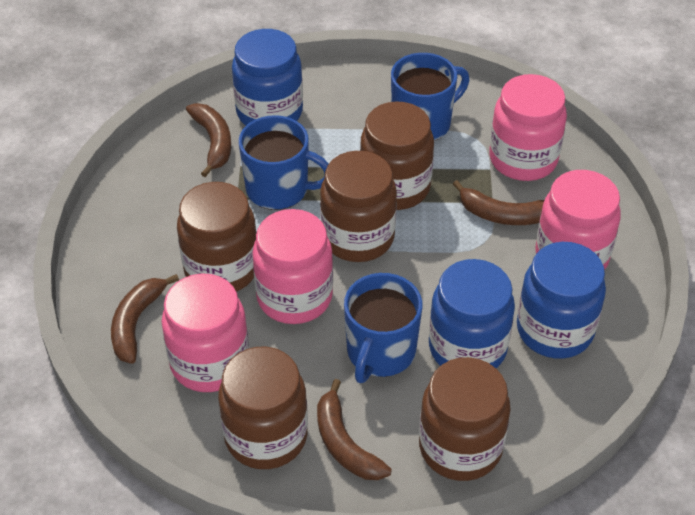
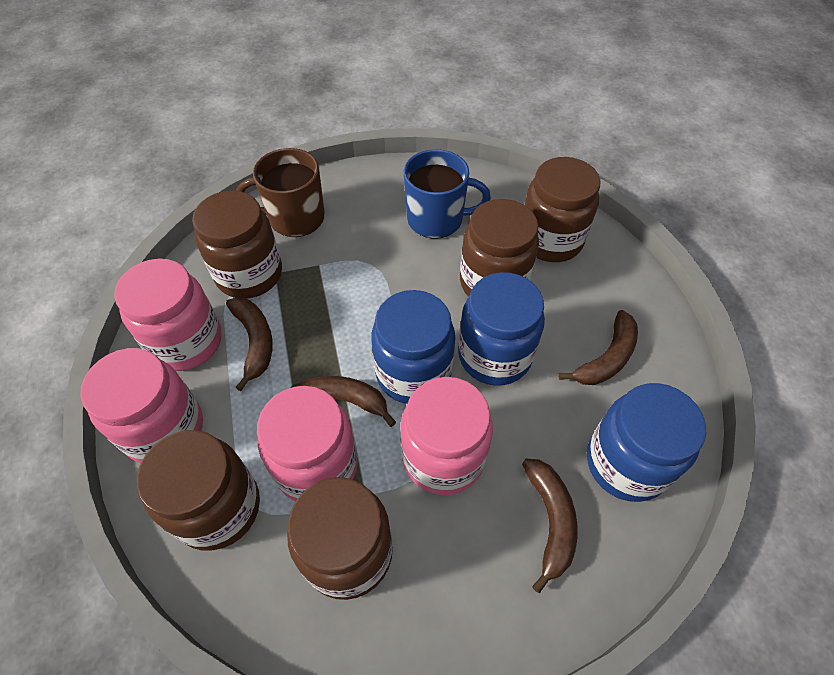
blue mug: [239,115,328,210] [344,273,422,383] [391,53,469,141] = 3 -> [404,149,491,239] = 1
brown mug: none = 0 -> [236,148,325,237] = 1

